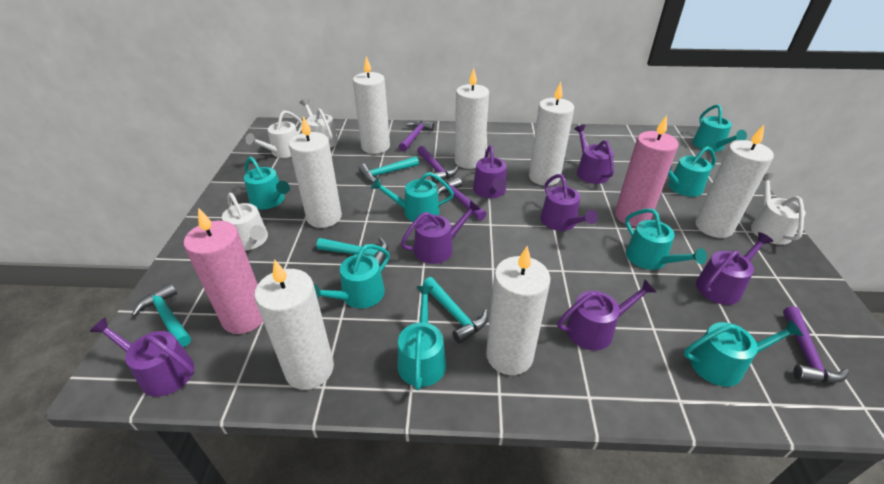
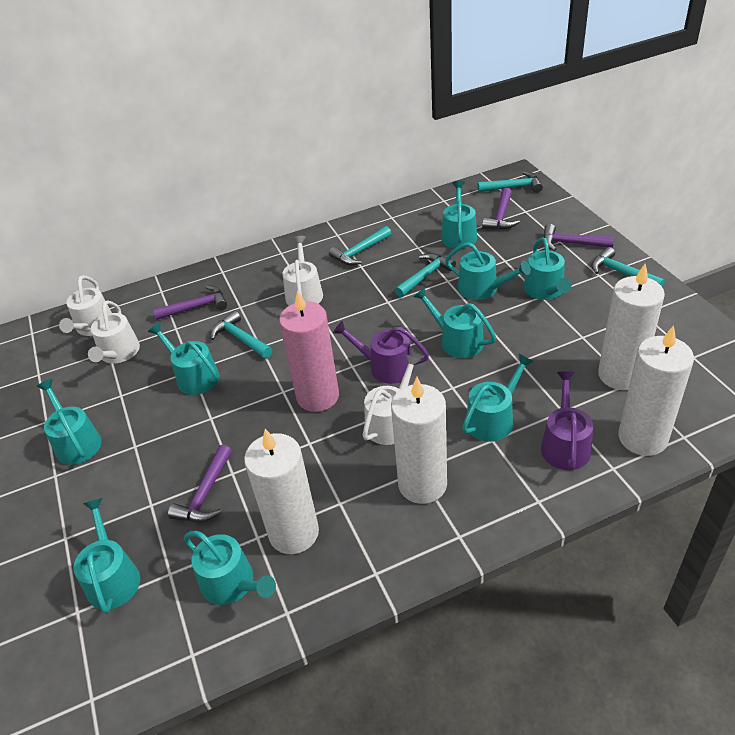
pink candle: [184,208,263,334] [615,115,679,227] = 2 -> [279,290,339,412] = 1
purple watering can: [90,317,194,397] [401,200,480,264] [473,145,507,198] [540,174,598,231] [557,279,656,350] [574,125,614,184] [696,232,773,305] = 7 -> [333,321,429,384] [541,372,593,470] = 2
turquoise hammer: [131,283,191,347] [316,237,388,266] [358,156,419,183] [423,277,488,344] = 4 -> [211,310,272,358] [329,226,391,265] [395,253,456,297] [478,171,543,193] [591,247,665,286] = 5
turquoise watering can: [244,157,290,209] [314,244,390,308] [371,172,454,222] [398,286,446,390] [625,208,707,270] [668,146,716,197] [684,320,803,387] [693,104,747,152] = 8 -> [37,379,102,465] [73,498,140,614] [148,322,219,395] [184,531,276,605] [414,287,496,358] [441,180,477,249] [445,242,531,300] [462,354,534,442] [524,238,572,300] = 9
white candle: [254,259,334,390] [289,116,342,228] [353,56,390,154] [455,68,489,169] [486,246,551,375] [529,82,574,186] [695,125,774,238] = 7 -> [244,429,319,554] [391,377,447,504] [598,264,665,390] [618,325,694,456] = 4

